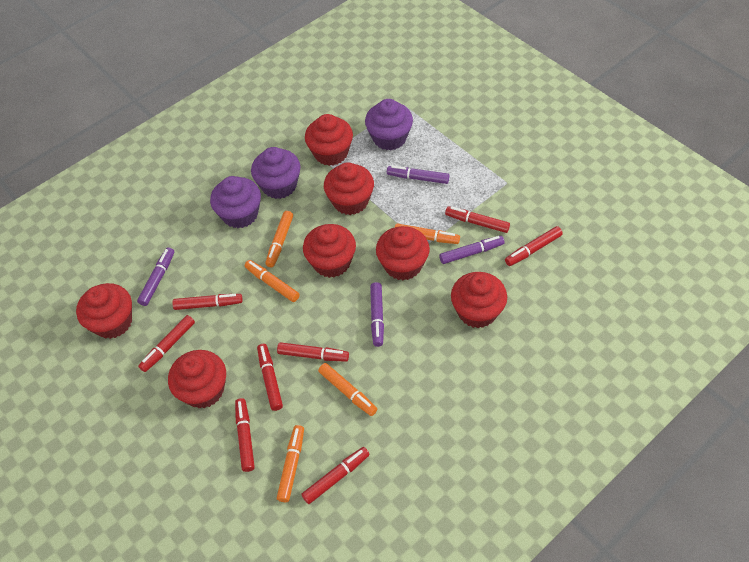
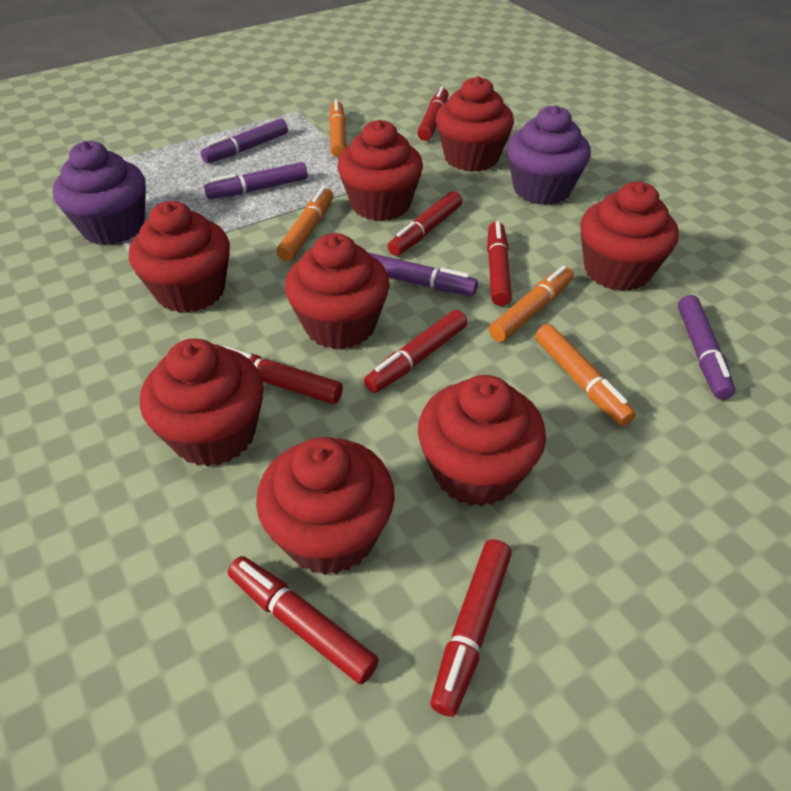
orange marker: [245,260,300,302] [265,211,293,267] [277,425,304,502] [318,363,377,416] [394,223,460,244] = 5 -> [276,187,333,261] [329,99,347,158] [489,265,574,342] [535,324,636,426] = 4
purple cupcake: [210,176,261,228] [251,147,301,199] [365,99,413,150] = 3 -> [53,141,146,245] [507,105,591,205] = 2
red cupcake: [76,283,132,339] [168,350,226,408] [303,224,356,278] [305,114,353,166] [324,162,374,215] [376,226,430,280] [451,272,507,328] = 7 -> [129,201,230,313] [140,338,264,466] [256,437,395,575] [285,233,389,349] [337,120,423,221] [418,375,546,507] [436,76,514,172] [580,182,679,291] = 8
red marker: [138,315,195,372] [172,294,243,310] [235,398,255,472] [257,344,283,411] [277,342,349,362] [301,447,370,504] [445,206,510,233] [505,226,563,266] = 8 -> [223,346,343,404] [228,556,379,684] [364,310,467,393] [388,191,462,256] [417,86,449,141] [431,539,512,717] [487,221,512,306] = 7

